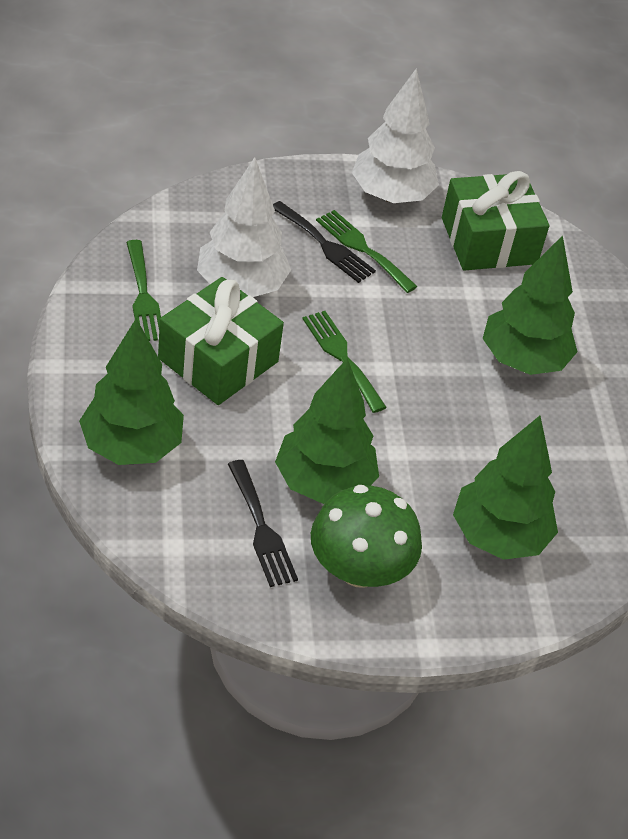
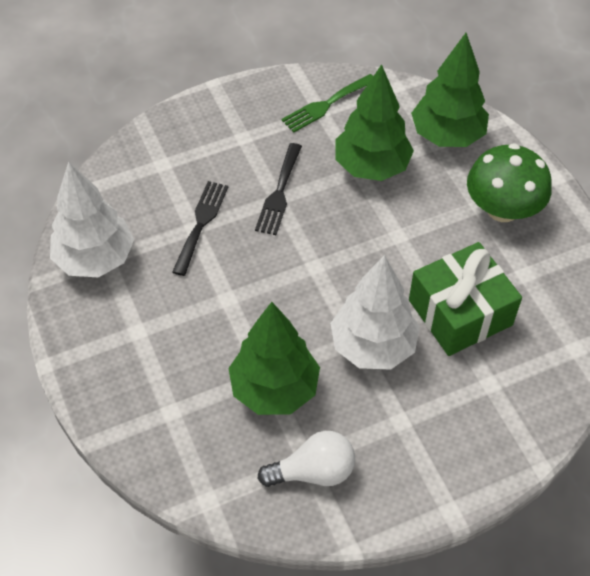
green fork: [126,240,161,341] [302,311,387,413] [316,210,418,293] = 3 -> [282,74,373,133] = 1
green gift: [158,277,284,405] [442,171,549,271] = 2 -> [409,242,522,356] = 1
green tree: [79,319,184,465] [275,358,379,504] [453,416,558,560] [482,235,577,375] = 4 -> [228,302,320,415] [336,64,414,181] [411,33,489,147] = 3
white light bulb: none = 0 -> [257,431,355,487] = 1

